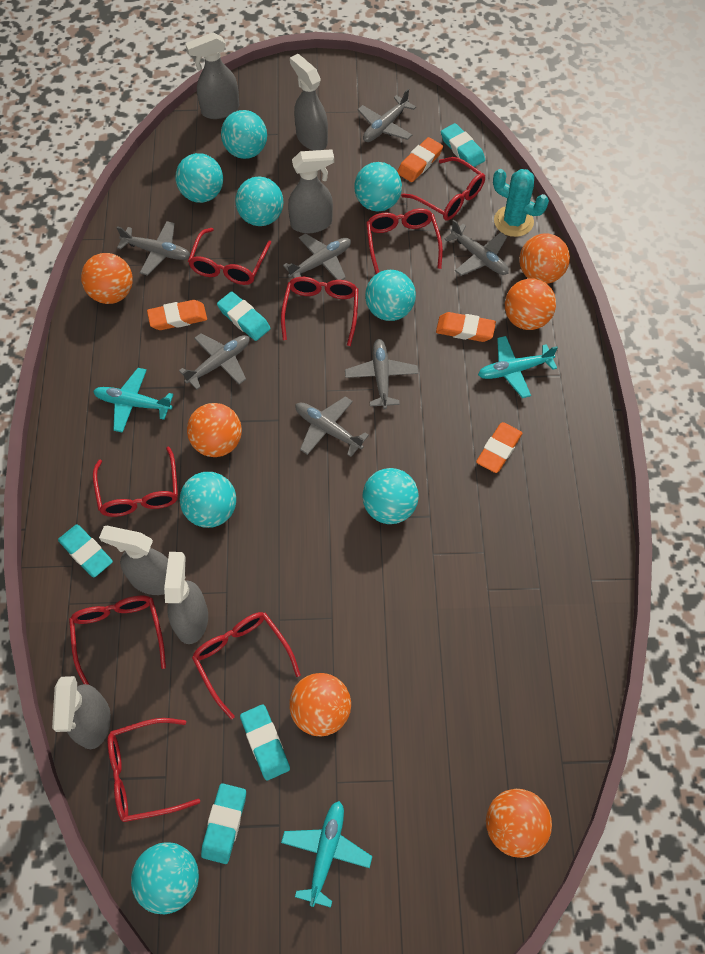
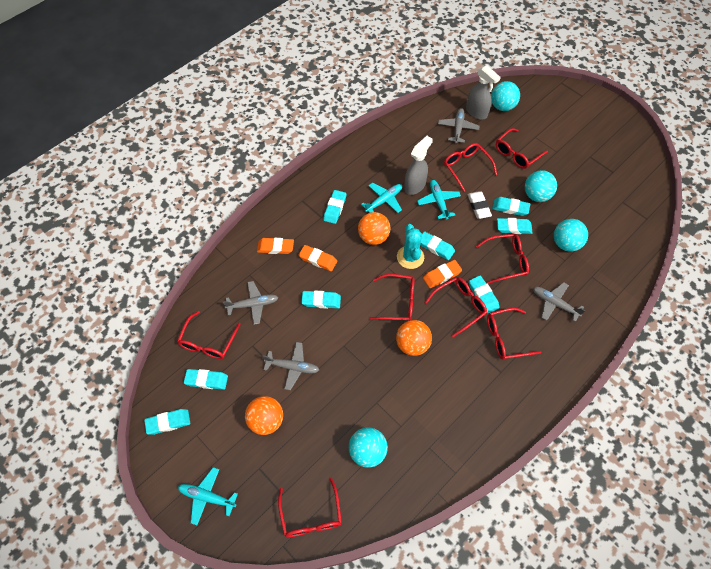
grey plane: [116,221,190,276] [179,333,250,390] [283,233,351,280] [295,396,369,457] [345,339,419,409] [358,89,416,142] [445,220,509,276] = 7 -> [223,281,279,325] [263,342,319,390] [438,108,480,144] [533,282,585,322] = 4
grey spray bottle: [52,676,111,749] [99,526,168,595] [164,552,208,644] [185,32,239,119] [288,149,334,233] [290,54,328,151] = 6 -> [404,136,433,195] [466,65,501,120] = 2
orange ball: [81,253,133,304] [187,403,242,457] [289,673,351,736] [486,789,552,858] [505,279,556,330] [519,233,570,284] = 6 -> [245,396,283,435] [358,212,391,245] [396,320,432,356] = 3
orange eraser: [147,300,207,330] [397,137,443,182] [436,312,496,342] [476,422,522,473] = 4 -> [257,238,294,254] [299,245,337,271] [423,260,462,288] = 3
turquoise ball: [131,842,199,914] [176,153,223,203] [180,472,236,528] [221,110,267,159] [235,176,284,226] [354,162,402,211] [362,468,419,524] [365,270,416,321] = 8 -> [349,427,388,468] [491,81,520,111] [525,170,557,202] [554,219,588,252] = 4
turquoise eraser: [58,525,113,578] [201,783,246,864] [217,292,271,341] [240,704,290,781] [441,123,485,167] = 5 -> [144,409,190,435] [184,369,228,390] [301,291,341,309] [323,190,346,224] [420,231,455,260] [469,275,499,313] [492,197,530,216] [497,218,532,234] = 8
white eraser: none = 0 -> [467,191,492,219] = 1

